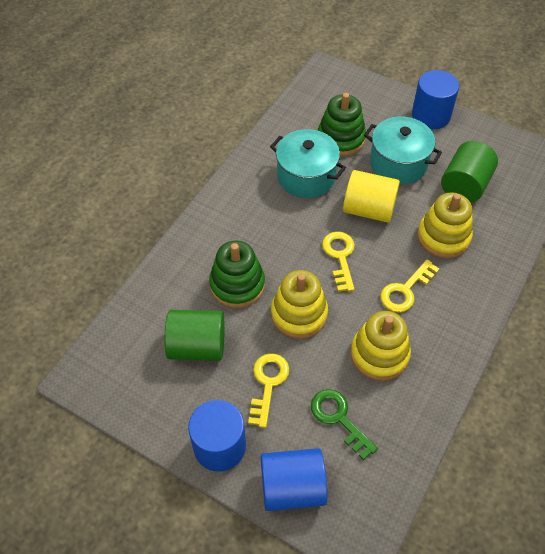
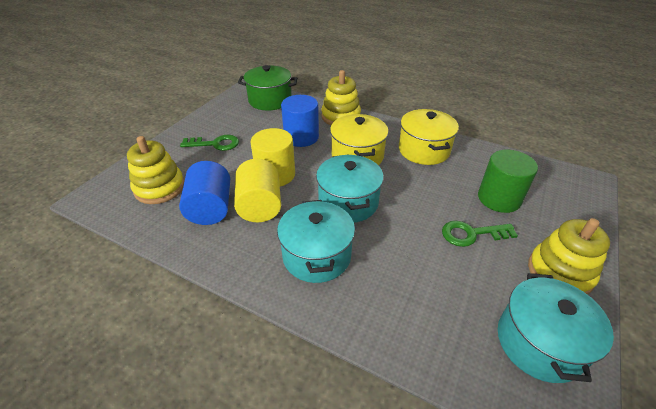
blue cylinder: [188,400,246,471] [261,448,327,511] [412,70,459,129] = 3 -> [179,161,230,225] [281,95,319,147] = 2
green cylinder: [165,310,225,361] [441,141,498,203] = 2 -> [478,150,538,213] = 1
green key: [311,389,378,460] = 1 -> [180,135,239,151] [442,221,518,247] = 2
green pot: none = 0 -> [238,65,298,110] = 1
green stacking toy: [209,240,265,308] [318,93,366,156] = 2 -> none = 0
turquoise pot: [270,129,346,198] [364,116,442,184] = 2 -> [277,200,355,283] [316,154,384,223] [498,273,614,383] = 3
yellow cylinder: [343,170,400,223] = 1 -> [234,159,281,222] [250,128,295,187] = 2
yellow key: [248,353,289,428] [322,232,355,292] [380,259,439,312] = 3 -> none = 0
yellow pot: none = 0 -> [330,114,389,165] [399,109,459,165] = 2

